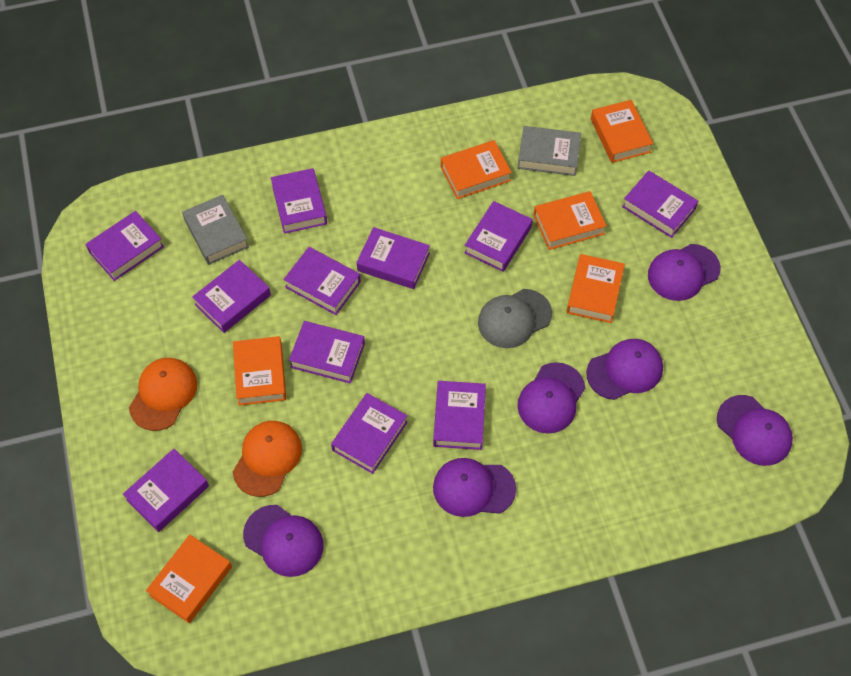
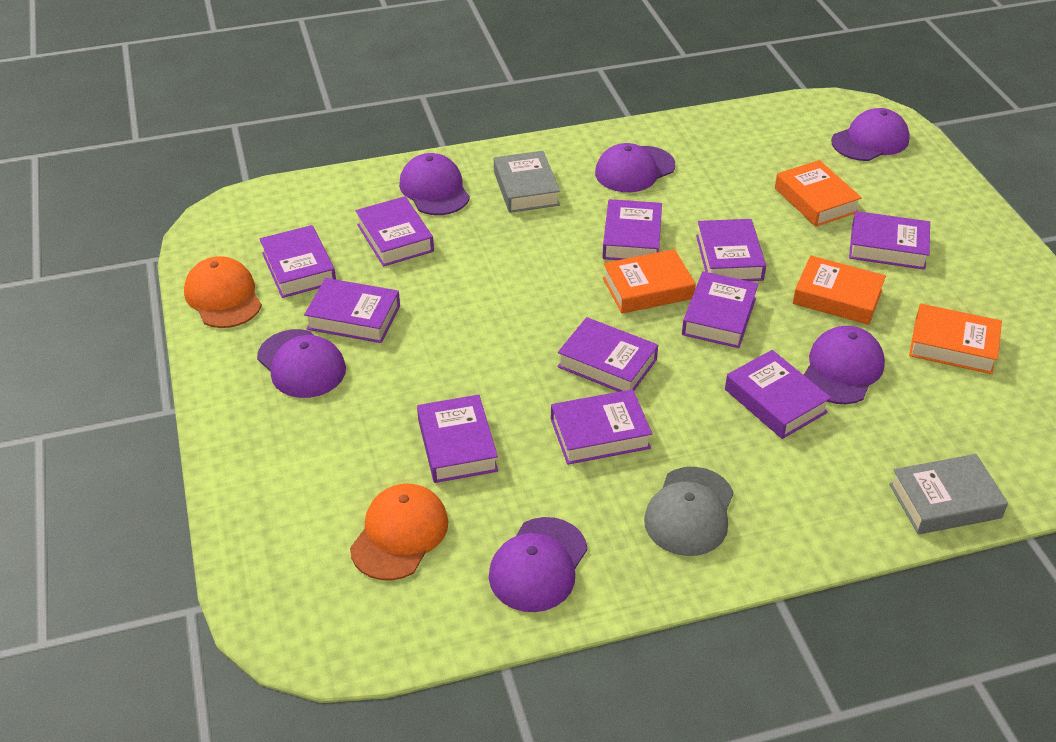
orange book: [146,535,232,623] [233,336,286,406] [441,140,512,199] [534,191,607,250] [566,254,625,323] [591,100,653,163] = 6 -> [603,249,696,313] [775,160,862,227] [793,256,886,325] [909,304,1002,374] = 4

